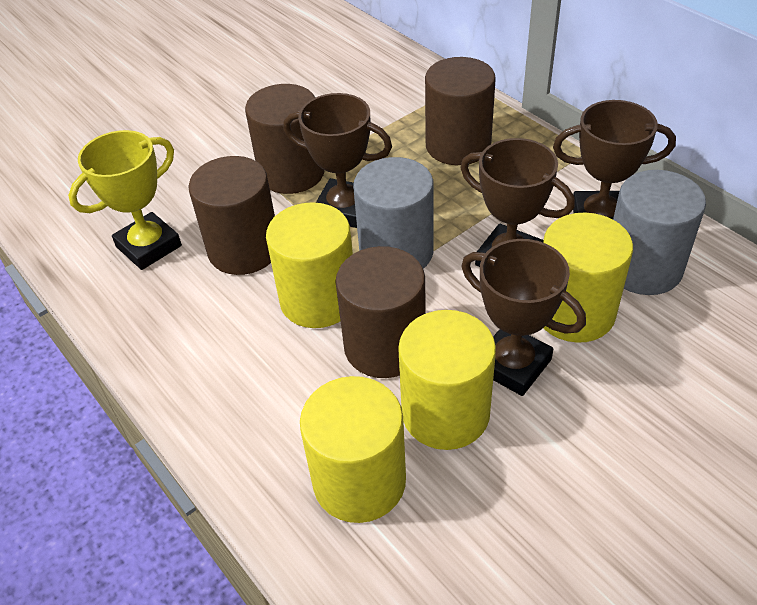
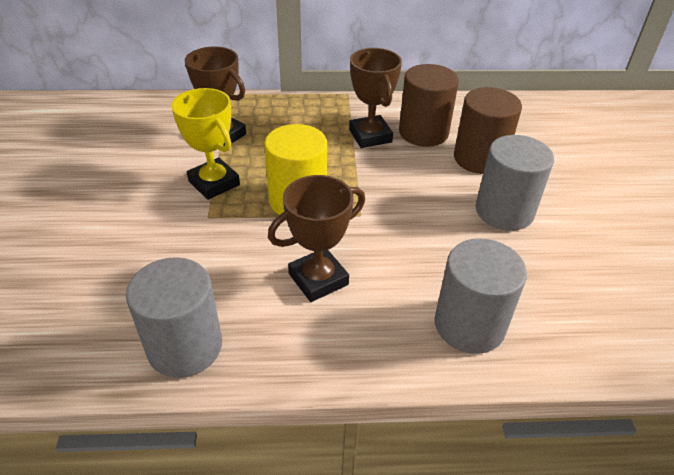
brown cylinder: [188,156,275,275] [245,84,325,194] [335,246,426,378] [425,57,496,165] = 4 -> [399,64,459,147] [454,87,522,174] = 2
brown trophy: [283,93,392,228] [460,138,575,267] [461,239,586,396] [553,100,676,219] = 4 -> [185,46,246,146] [268,175,365,302] [349,48,402,148] = 3
grey cylinder: [353,157,434,269] [613,170,706,295] = 2 -> [126,257,222,378] [435,238,527,354] [475,135,554,231] = 3
yellow cylinder: [266,202,353,328] [300,376,406,523] [398,310,496,450] [543,213,633,343] = 4 -> [264,124,327,215] = 1

